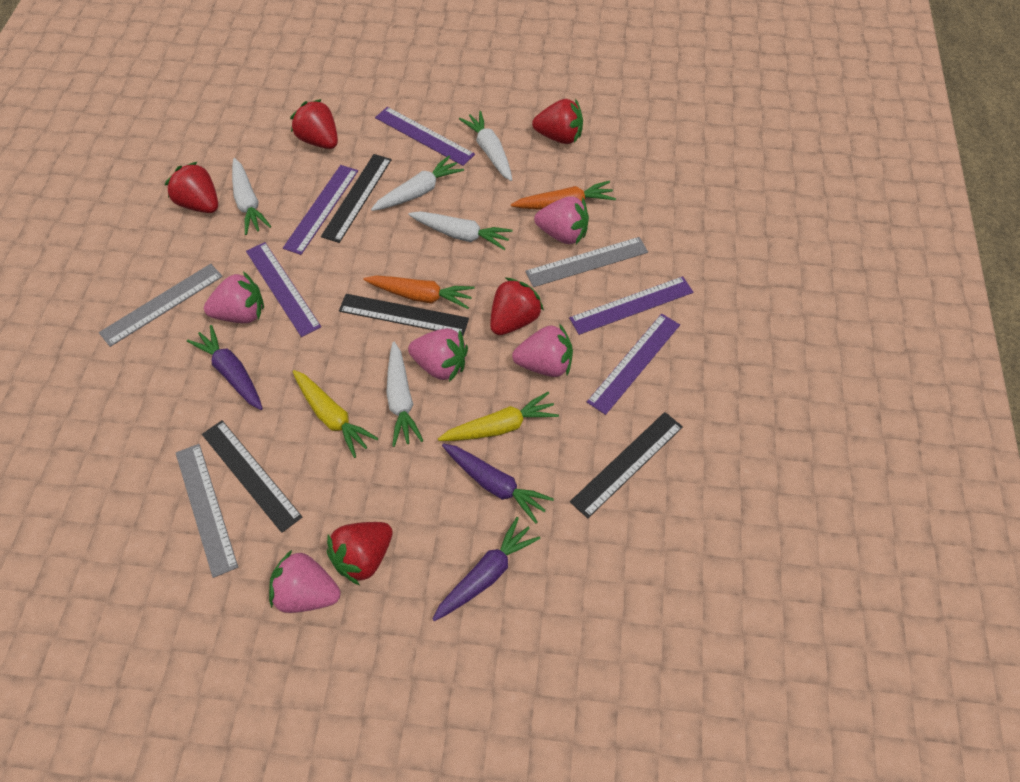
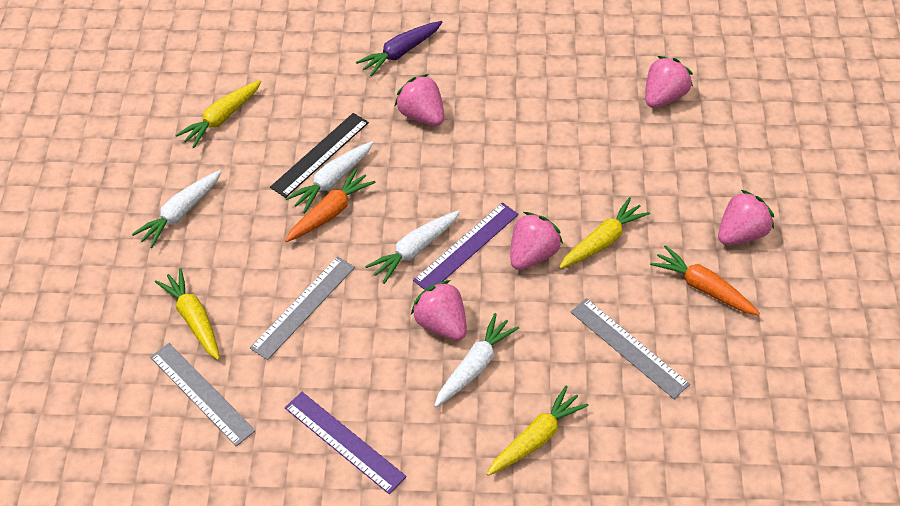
black ruler: [202,420,302,533] [321,154,392,243] [339,294,469,336] [570,412,683,518] = 4 -> [270,113,369,198] = 1
purple carrot: [187,325,263,410] [432,517,541,621] [442,443,554,524] = 3 -> [356,21,443,77] = 1
purple ruler: [246,242,321,337] [283,165,358,255] [375,107,475,166] [569,276,693,335] [587,314,680,415] = 5 -> [285,392,407,494] [413,202,519,290] = 2
red strawberry: [165,161,218,213] [290,99,338,149] [327,522,393,585] [490,278,544,335] [532,99,583,144] = 5 -> none = 0
white carrot: [232,158,271,235] [371,155,464,211] [386,342,423,447] [408,211,513,250] [459,111,512,181] = 5 -> [132,170,222,248] [285,141,373,213] [365,210,460,284] [434,313,519,407] = 4
yellow carrot: [293,370,378,458] [438,392,559,441] = 2 -> [155,268,220,360] [176,80,261,148] [487,386,589,476] [559,197,650,269] = 4

